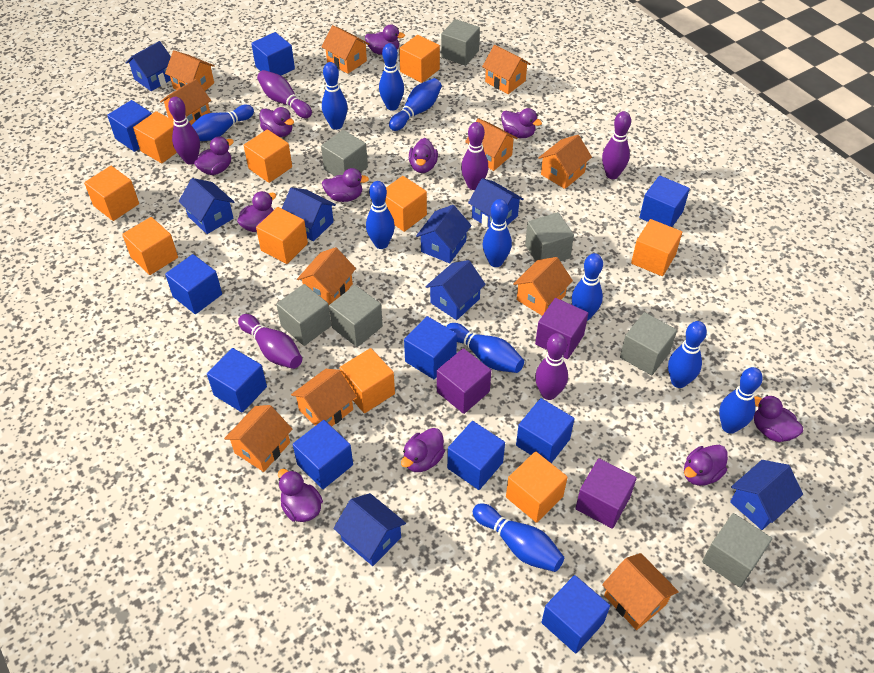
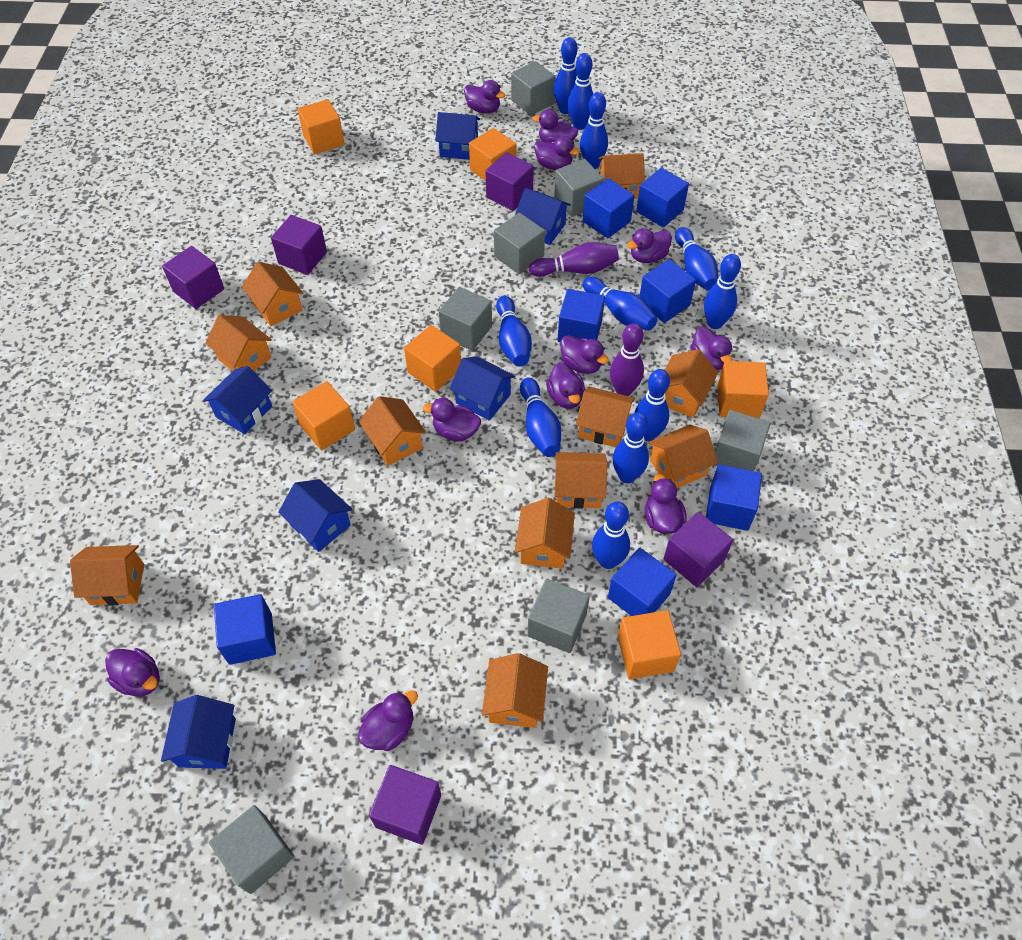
blue cube: [107,100,152,152] [165,254,222,314] [207,348,267,413] [251,32,295,76] [293,420,353,489] [404,316,457,379] [447,421,505,490] [516,398,574,463] [542,575,610,653] [639,176,690,227] = 10 -> [214,594,276,665] [558,289,605,342] [583,178,635,238] [608,548,677,616] [636,168,689,227] [640,259,696,323] [706,465,762,531] = 7
blue house: [126,41,171,91] [179,178,234,234] [282,187,336,241] [333,493,406,566] [416,205,472,263] [425,260,486,320] [468,178,524,228] [730,460,803,530] = 8 -> [161,695,236,769] [203,366,272,434] [278,479,353,552] [435,112,480,160] [449,356,516,421] [515,188,571,245] = 6
orange cube: [84,166,139,221] [122,217,178,275] [133,111,177,163] [244,129,292,183] [256,207,308,264] [340,348,395,413] [385,176,427,232] [399,35,440,83] [506,451,568,523] [631,219,682,276] = 10 -> [292,381,355,451] [297,99,345,154] [404,325,461,392] [469,128,517,181] [618,610,681,679] [717,361,769,418] = 6
purple bowling pin: [168,97,200,165] [238,314,302,369] [257,70,312,118] [461,122,488,190] [535,333,568,400] [602,111,631,179] = 6 -> [529,242,619,277] [610,323,644,396] = 2
purple cube: [437,348,491,414] [535,298,588,359] [575,458,637,529] = 3 -> [162,246,224,309] [271,215,327,275] [369,765,441,845] [485,152,534,211] [663,512,733,587] = 5

